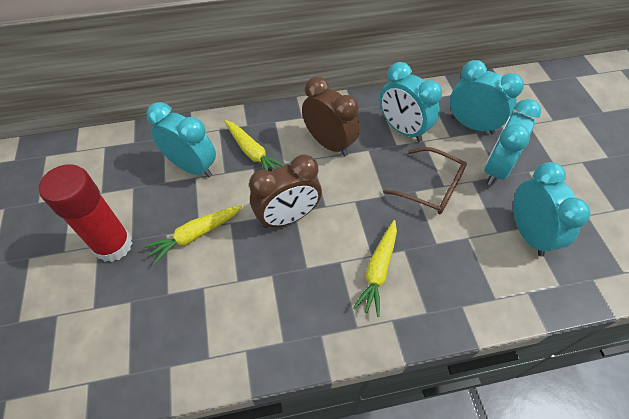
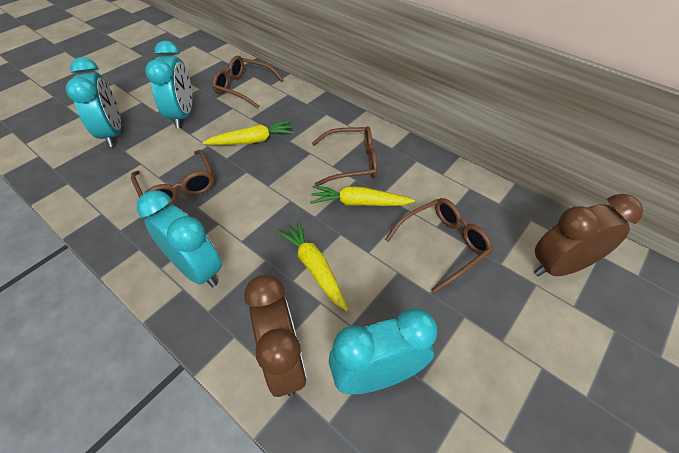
brown glasses: [383,147,467,214] = 1 -> [131,150,214,204] [212,56,284,108] [312,126,377,186] [385,198,493,293] = 4
red glue stick: [39,164,133,262] = 1 -> none = 0
turquoise clock: [147,102,216,178] [380,62,442,142] [450,60,524,135] [484,99,541,185] [513,162,591,257] = 5 -> [66,57,121,147] [137,190,222,288] [145,41,192,128] [329,308,437,394] = 4

